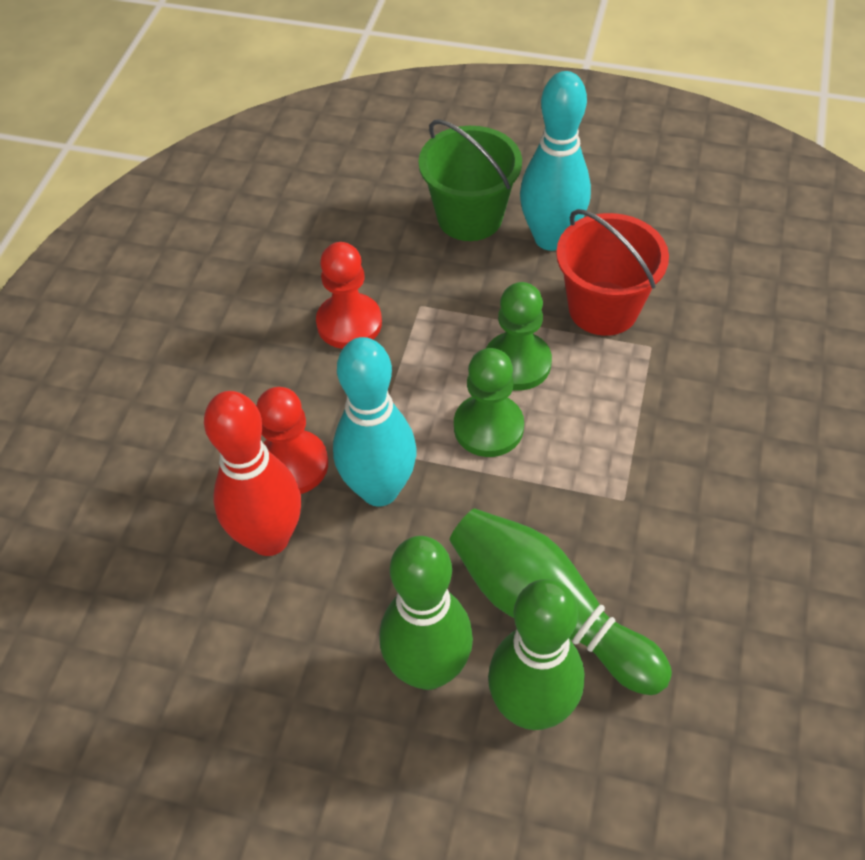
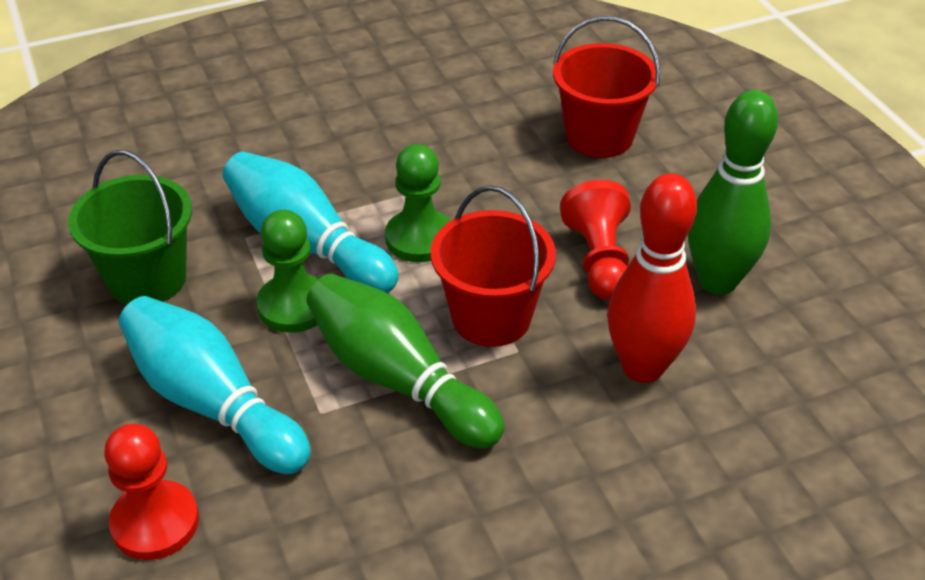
green bowling pin: [379,536,473,690] [450,508,672,695] [488,579,584,730] = 3 -> [306,274,504,449] [688,90,778,294] = 2
red bucket: [556,209,669,336] = 1 -> [430,185,556,347] [553,16,661,158] = 2

